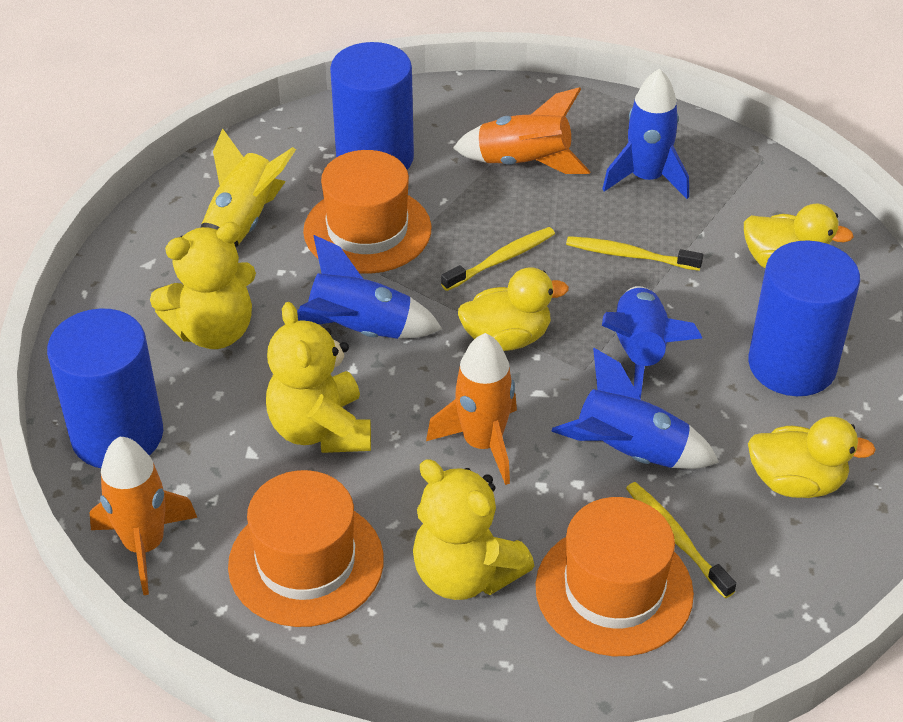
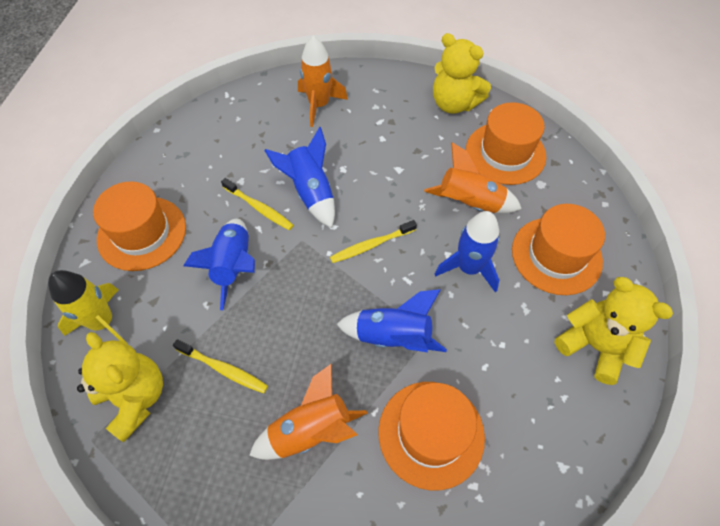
blue cylinder: [47,308,163,468] [330,42,414,170] [748,240,860,396] = 3 -> none = 0
orange hat: [228,470,384,627] [303,150,432,274] [535,497,694,656] = 3 -> [93,181,186,271] [378,382,485,490] [466,102,546,185] [512,204,605,295] = 4
yellow duck: [458,267,569,351] [744,204,854,268] [748,417,876,498] = 3 -> none = 0

